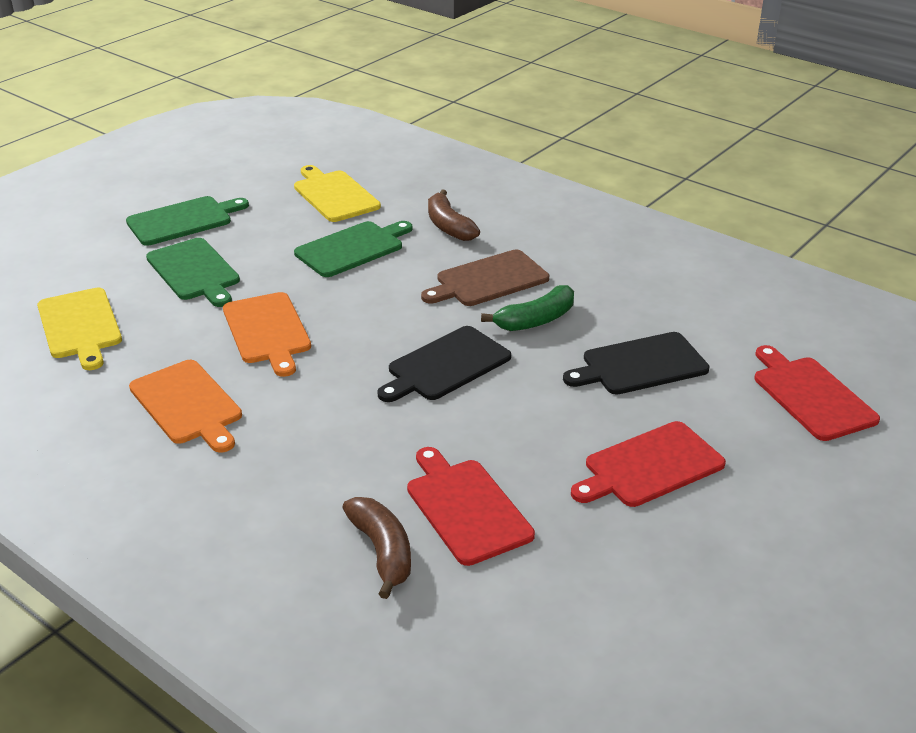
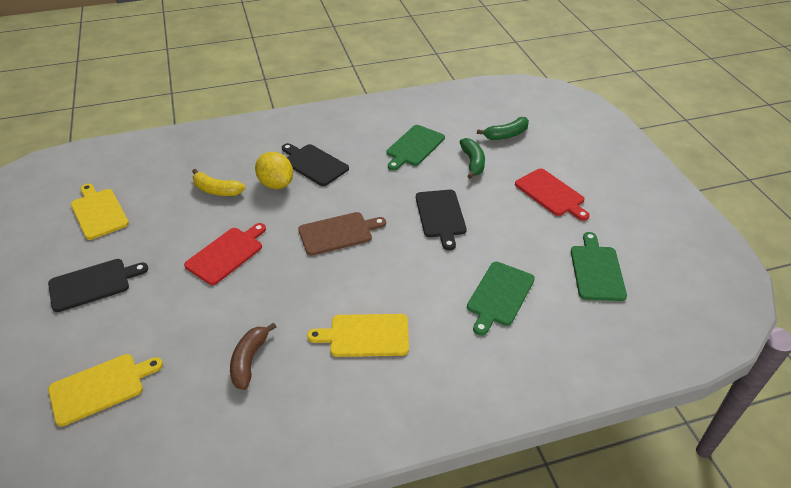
black cutting board: [377,326,511,402] [563,332,709,395] = 2 -> [48,259,148,312] [282,143,349,186] [416,190,467,250] = 3
brown banana: [342,497,411,599] [428,190,480,241] = 2 -> [230,322,276,390] = 1
green banana: [481,285,574,331] = 1 -> [460,138,485,179] [477,117,529,140] = 2
orange cutting board: [129,360,242,453] [223,292,311,377] = 2 -> none = 0
red cutting board: [407,447,535,566] [571,421,726,507] [754,345,880,441] = 3 -> [184,223,266,285] [515,168,590,221] = 2
yellow banana: none = 0 -> [192,169,245,196] = 1
yellow cutting board: [37,288,122,370] [294,165,381,222] = 2 -> [48,354,163,427] [71,184,129,240] [307,314,409,357] = 3
yellow lemon: none = 0 -> [255,152,293,189] = 1

